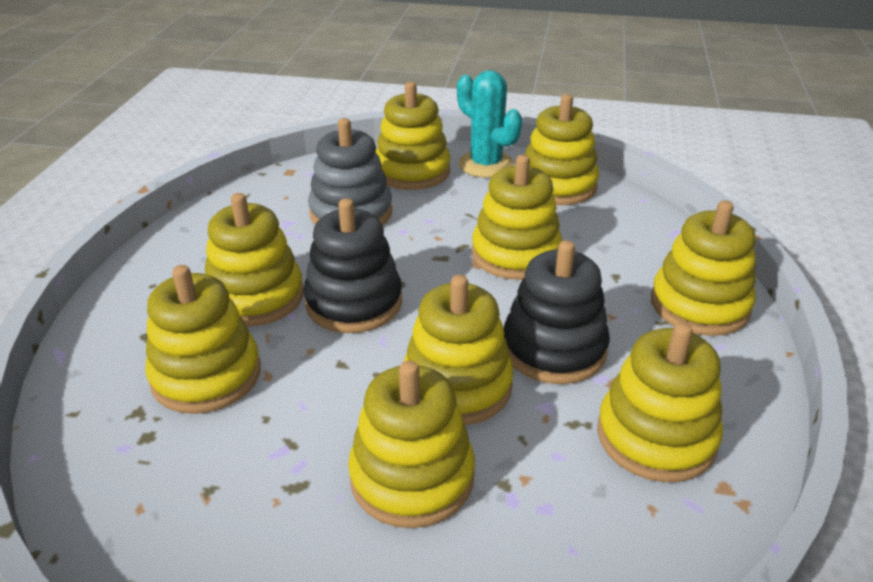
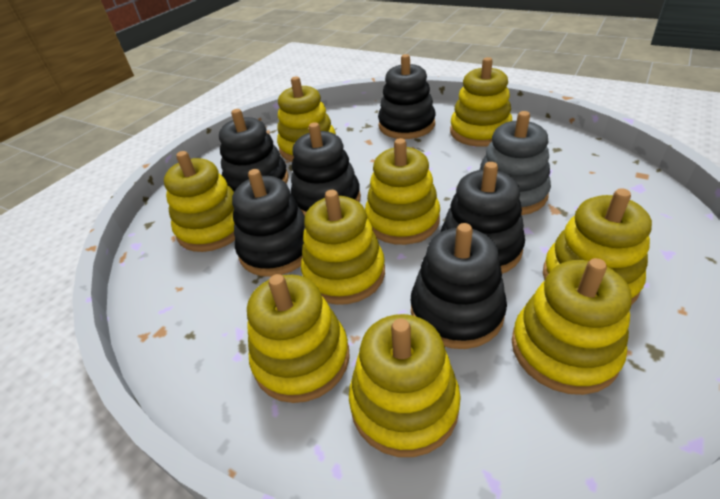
black stacking toy: [303,198,402,333] [504,240,610,384] = 2 -> [219,109,289,191] [232,169,305,277] [290,122,361,216] [378,54,435,139] [411,223,507,349] [440,162,525,274] = 6
turquoise cactus: [457,70,522,178] = 1 -> none = 0

